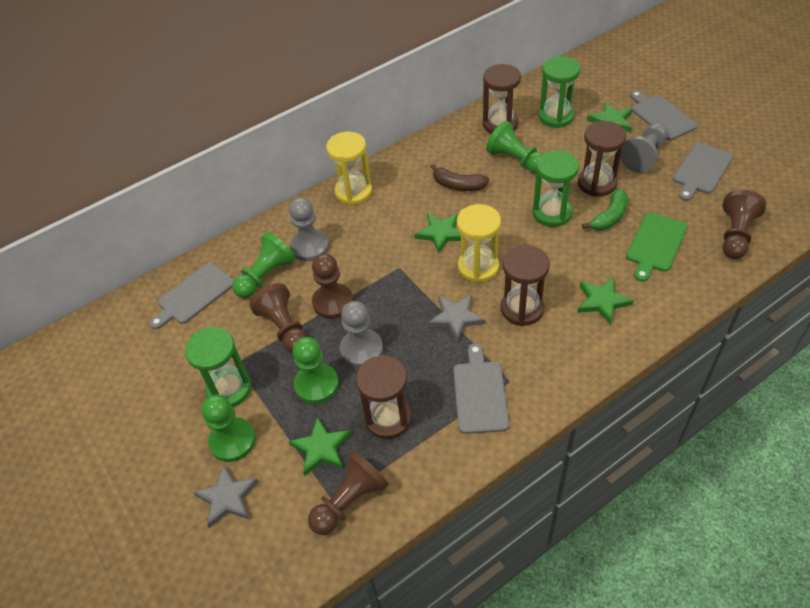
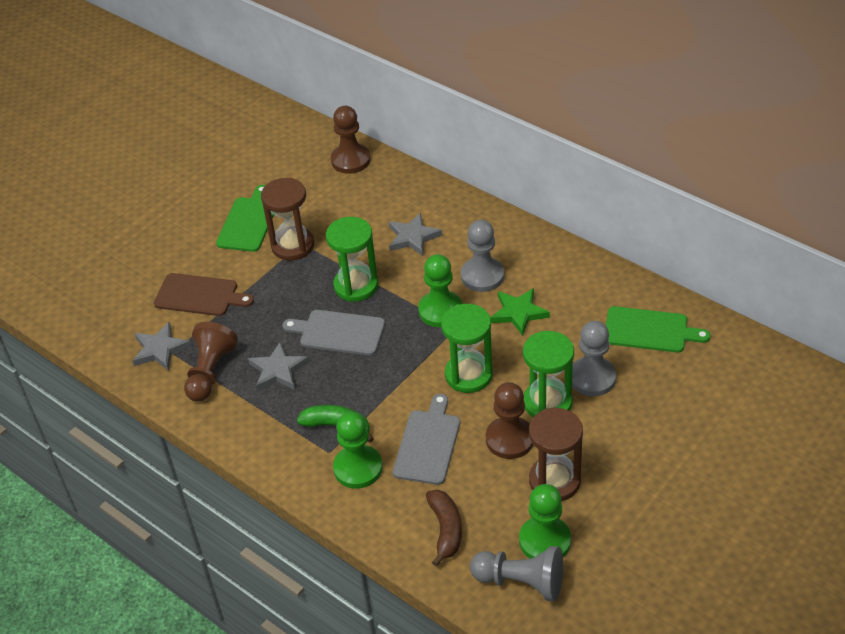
brown cutting board: none = 0 -> [154,273,254,316] = 1
brown hourglass: [356,355,412,439] [483,64,521,134] [501,245,550,326] [578,121,627,197] = 4 -> [261,178,314,261] [529,408,583,501] = 2
brown pawn: [249,283,307,353] [308,450,389,535] [312,253,353,319] [722,190,766,259] = 4 -> [184,322,238,402] [331,106,371,174] [486,382,533,459] = 3
green cutting board: [626,212,687,282] = 1 -> [216,185,274,252] [606,306,711,353] = 2
green pawn: [201,394,256,462] [232,233,296,298] [293,337,339,404] [486,121,543,174] = 4 -> [333,412,383,489] [418,254,463,327] [519,484,571,559] = 3
green star: [289,417,351,476] [414,213,461,254] [577,277,634,325] [587,102,632,132] = 4 -> [490,288,550,336] = 1
grey cutting board: [150,263,234,329] [453,343,509,434] [630,90,698,140] [673,143,733,201] = 4 -> [282,310,385,356] [393,394,460,485] = 2
grey star: [193,465,258,528] [428,295,485,342] = 2 -> [133,322,191,371] [248,342,309,391] [389,213,442,256] = 3
yellow hourglass: [326,131,372,206] [457,204,501,283] = 2 -> none = 0

